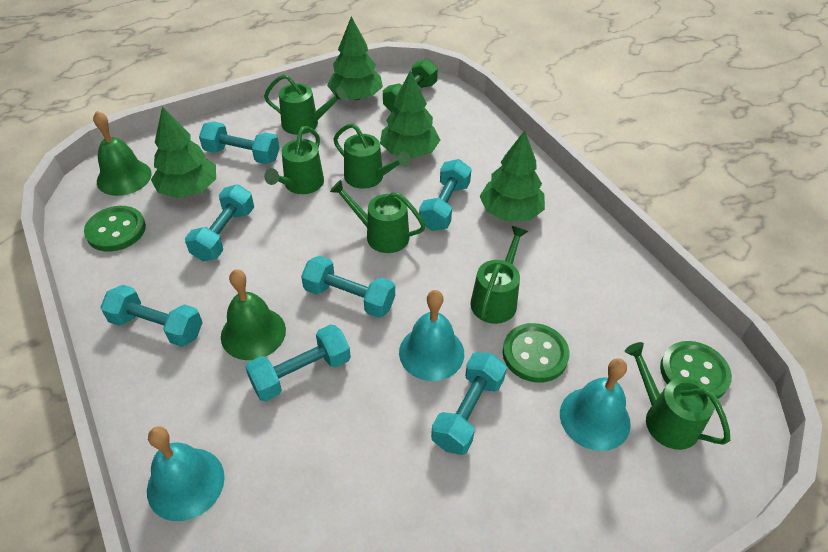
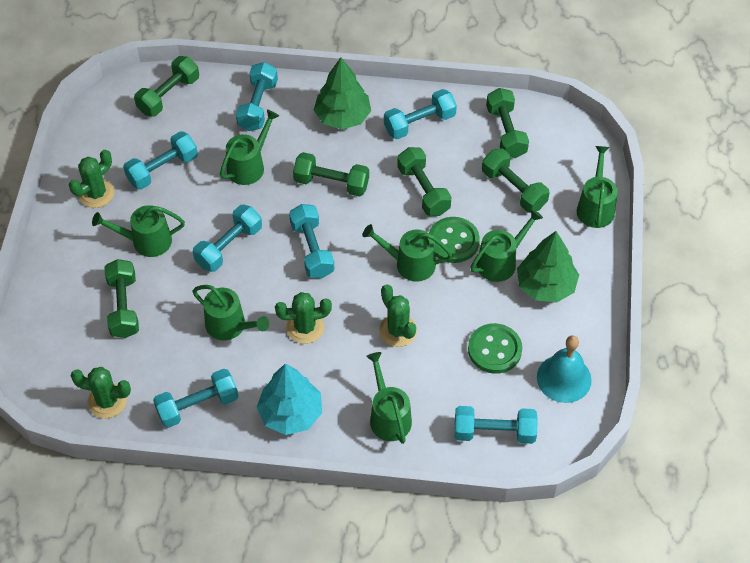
green bell: [93,111,152,196] [221,269,286,360] = 2 -> none = 0
green button: [84,206,146,252] [503,323,570,383] [660,341,732,399] = 3 -> [429,217,480,263] [468,323,522,374] = 2
green cactus: none = 0 -> [69,150,115,208] [71,367,131,418] [275,292,332,344] [379,285,417,347] = 4
green dumbbell: [383,59,438,112] = 1 -> [104,259,139,338] [134,56,199,116] [293,152,369,197] [397,147,452,216] [482,148,549,213] [486,88,529,158] = 6
green tree: [151,106,216,198] [327,16,383,100] [380,70,440,158] [480,130,545,222] = 4 -> [314,57,371,130] [517,231,579,303] = 2
green watering can: [264,74,347,135] [264,126,324,194] [330,180,426,253] [333,123,411,189] [471,226,528,324] [625,342,730,450] = 6 -> [92,205,185,257] [192,285,269,340] [220,109,279,185] [363,224,453,282] [366,352,412,444] [470,209,543,282] [577,146,618,228] = 7
turquoise bell: [147,426,225,521] [399,290,464,381] [560,358,631,451] = 3 -> [537,336,592,403] = 1
turquoise tree: none = 0 -> [257,364,322,435] = 1

